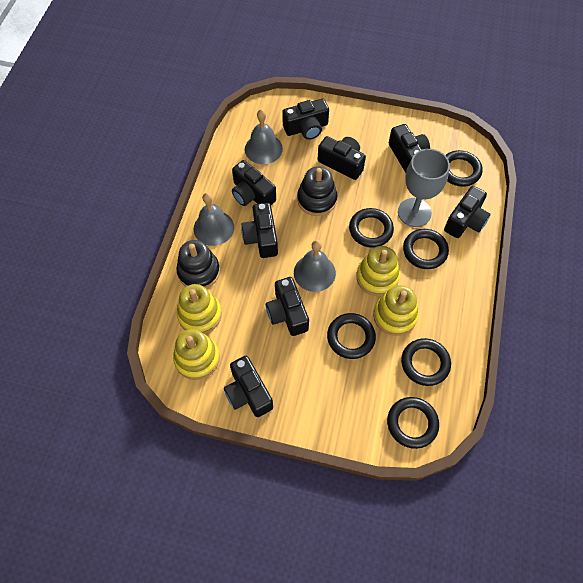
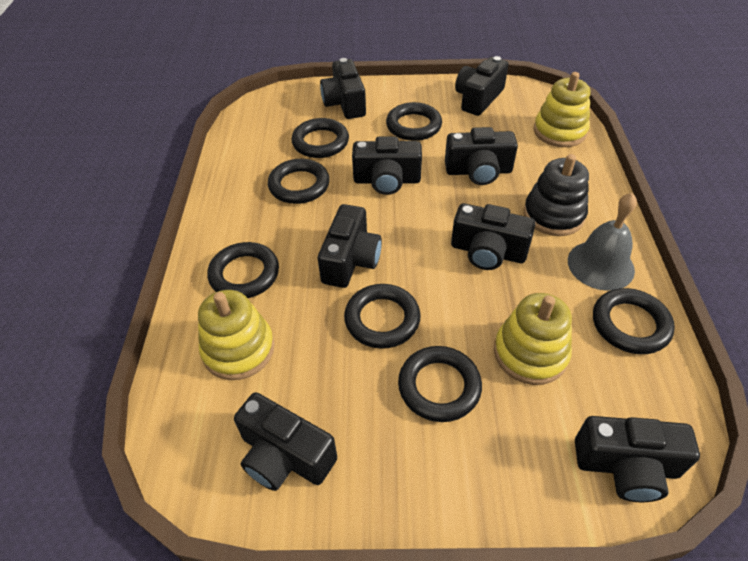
black ring: [327,313,376,359] [349,208,394,248] [387,397,439,449] [401,338,451,386] [403,229,449,269] [445,150,482,187] = 6 -> [207,242,279,298] [268,159,330,204] [291,118,349,158] [344,284,421,349] [386,102,442,141] [398,346,482,422] [593,288,675,354] = 7
black stacking toy: [176,240,220,289] [297,166,337,216] = 2 -> [524,154,589,236] = 1
grey bell: [194,193,234,246] [245,109,283,164] [294,240,336,292] = 3 -> [568,193,637,291] = 1
grey goblet: [398,149,450,227] = 1 -> none = 0
yellow stacking toy: [173,329,220,380] [177,284,222,334] [356,246,400,296] [373,285,419,336] = 4 -> [198,290,275,380] [494,293,572,385] [534,72,590,147] = 3

